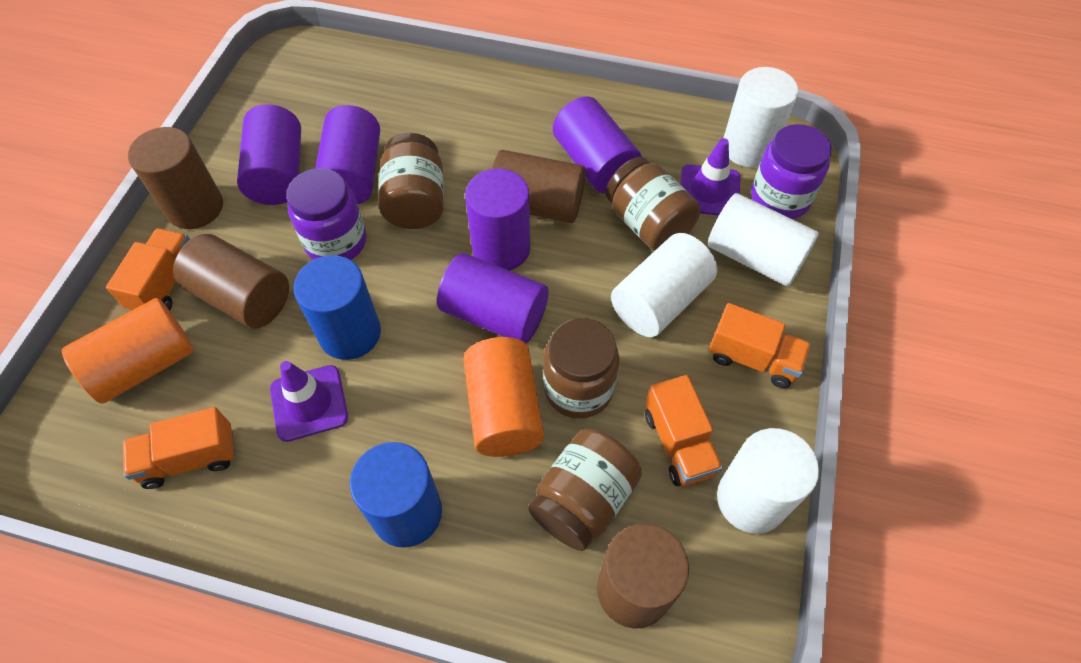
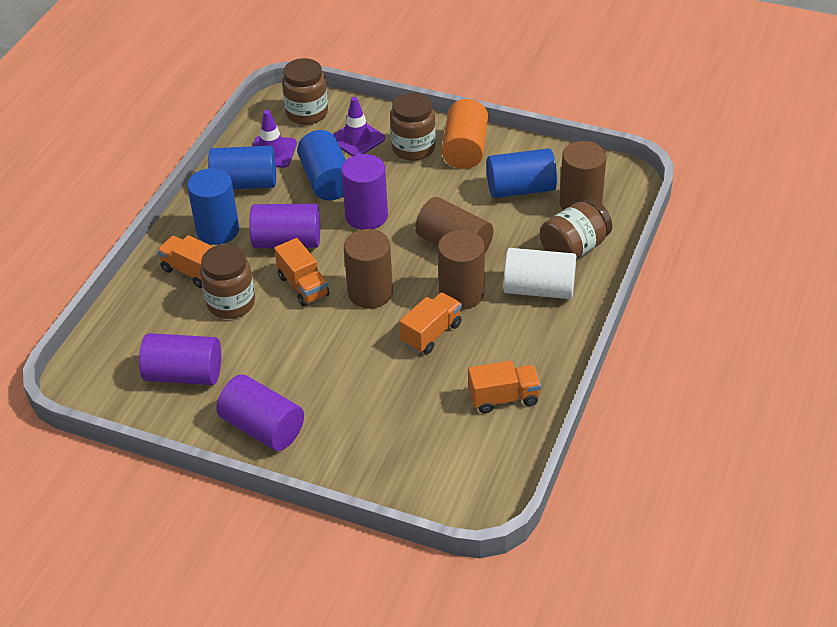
blue cylinder: [294,255,381,360] [350,442,442,548] = 2 -> [187,168,239,245] [208,146,276,190] [297,130,346,200] [486,148,557,198] = 4
orange cylinder: [62,298,194,404] [463,337,544,457] = 2 -> [442,99,488,169] = 1
purple cylinder: [237,104,301,205] [315,105,380,204] [437,253,548,344] [465,168,530,271] [553,96,642,193] = 5 -> [139,333,221,385] [216,374,304,451] [249,204,320,248] [341,154,388,230] = 4
purple jar: [286,168,366,260] [751,124,832,219] = 2 -> none = 0
white cylinder: [611,233,718,337] [708,193,819,286] [717,428,819,534] [724,67,798,168] = 4 -> [503,248,576,299] = 1

